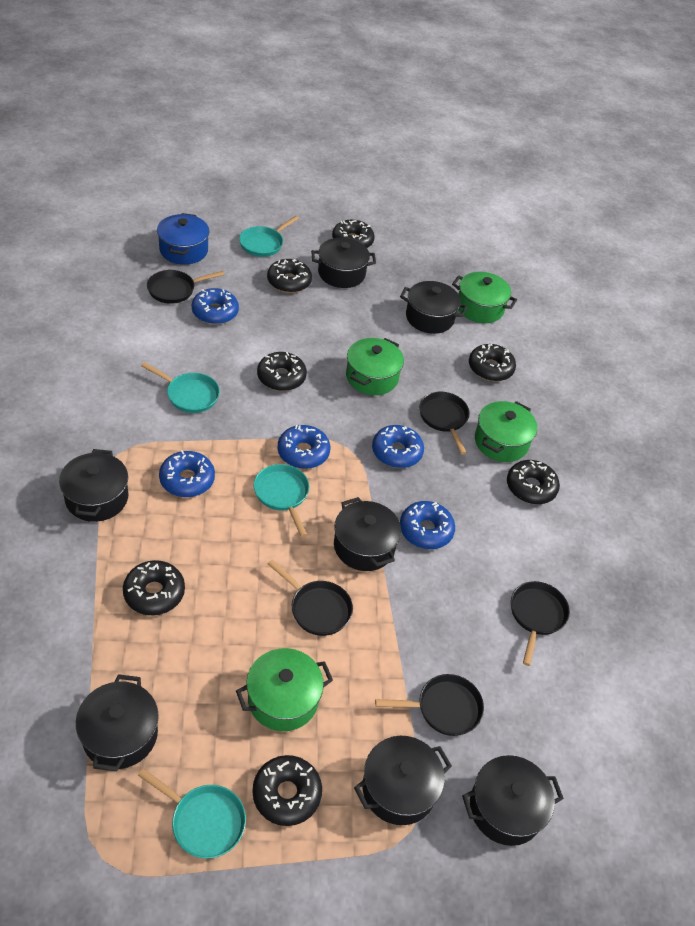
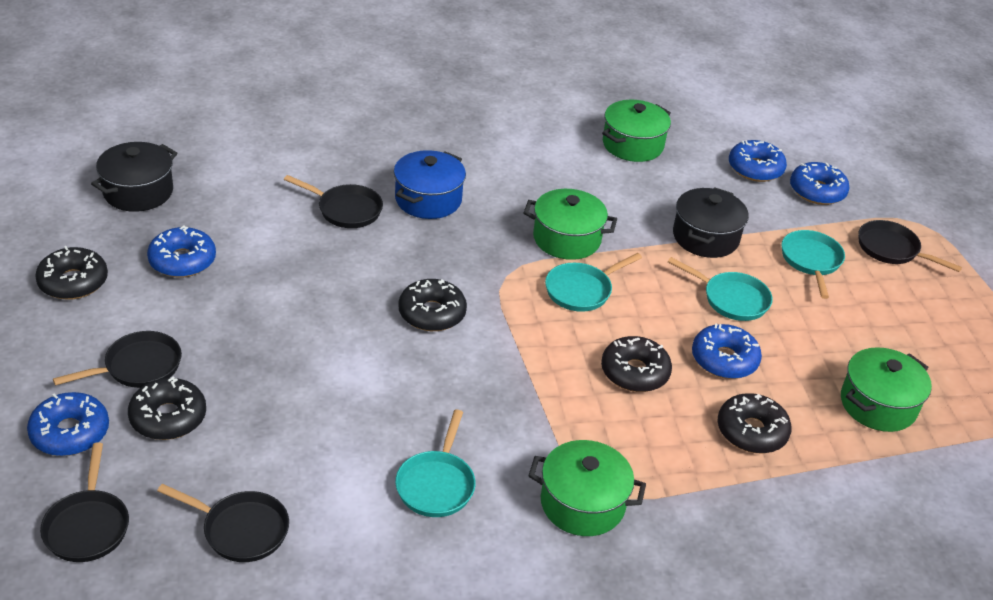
black donut: [123,560,185,615] [252,755,322,826] [257,352,307,391] [267,259,312,293] [332,220,375,248] [469,344,516,381] [507,460,560,504] = 7 -> [35,246,108,300] [128,377,206,440] [398,279,467,331] [601,336,672,392] [717,393,792,453] = 5
black pot: [59,449,128,522] [76,674,159,771] [311,238,376,288] [334,497,401,571] [354,736,452,825] [400,281,467,334] [462,755,564,846] = 7 -> [91,142,177,212] [673,187,749,258] = 2

